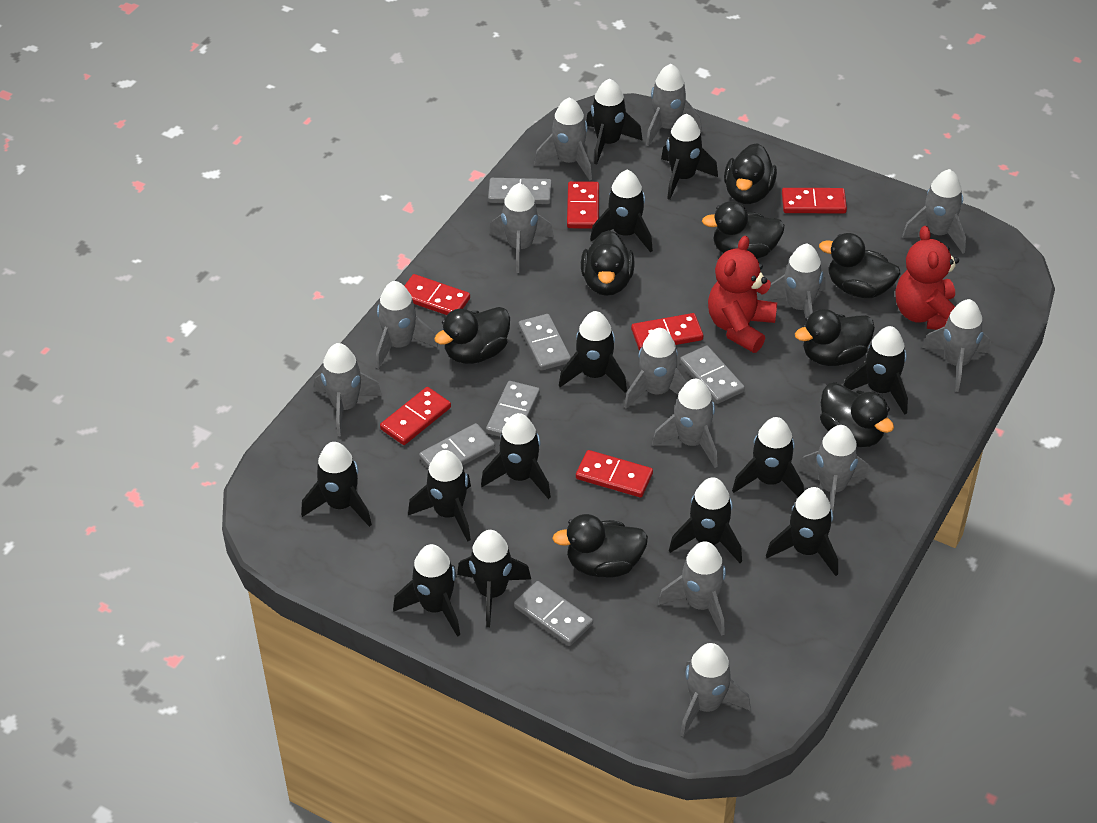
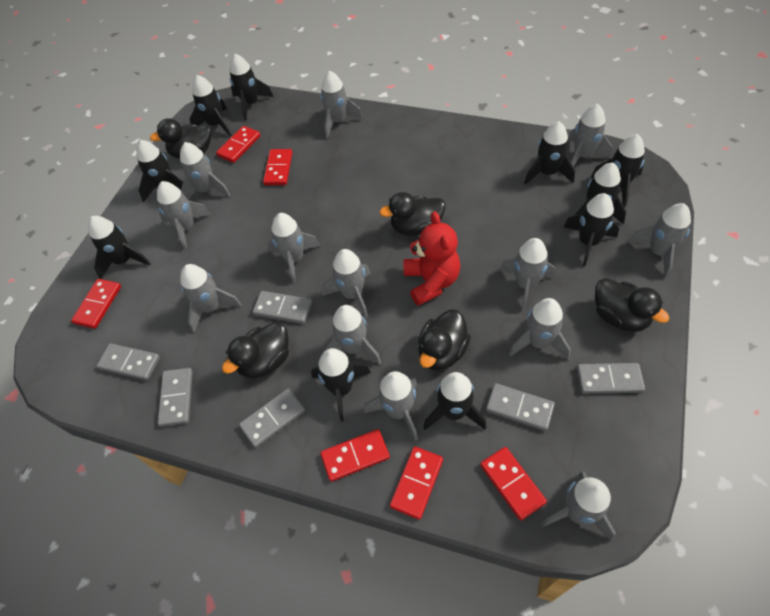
black duck: [434,307,510,364] [552,514,648,578] [581,230,635,296] [702,201,785,259] [724,143,777,204] [795,309,875,366] [819,233,900,298] [820,383,894,447] = 8 -> [150,118,212,159] [222,322,289,379] [380,192,445,236] [418,310,471,371] [595,278,669,332] = 5
black rocket: [301,442,372,527] [393,544,460,637] [408,450,471,541] [457,530,531,627] [481,413,551,499] [559,311,627,393] [586,79,643,164] [590,170,653,253] [661,114,718,200] [669,477,742,563] [732,417,804,497] [766,487,838,576] [843,326,908,415] = 13 -> [88,216,151,279] [137,140,183,202] [189,75,232,136] [230,54,273,120] [311,348,371,421] [423,372,487,430] [524,121,575,185] [564,193,619,266] [575,163,626,224] [590,134,645,207] = 10
red teddy bear: [708,236,777,353] [896,226,959,330] = 2 -> [404,211,460,306] = 1

